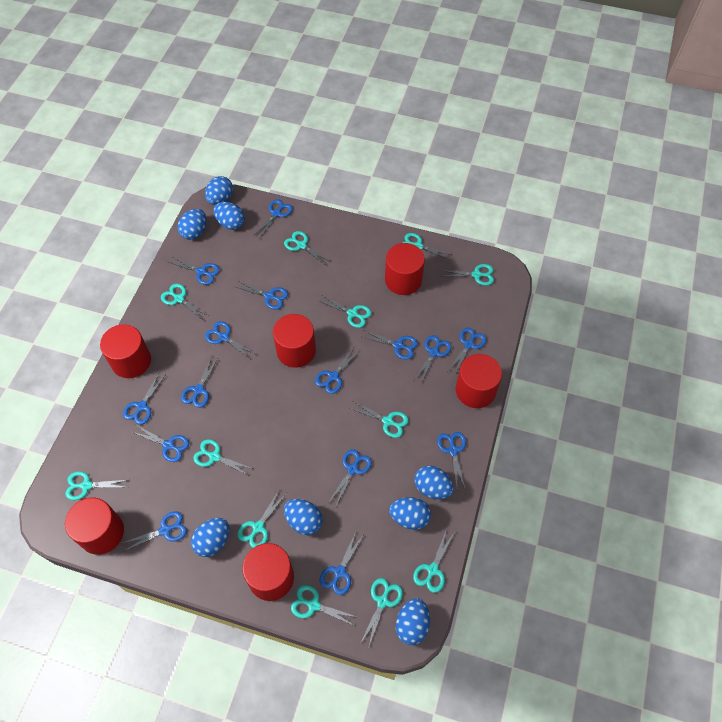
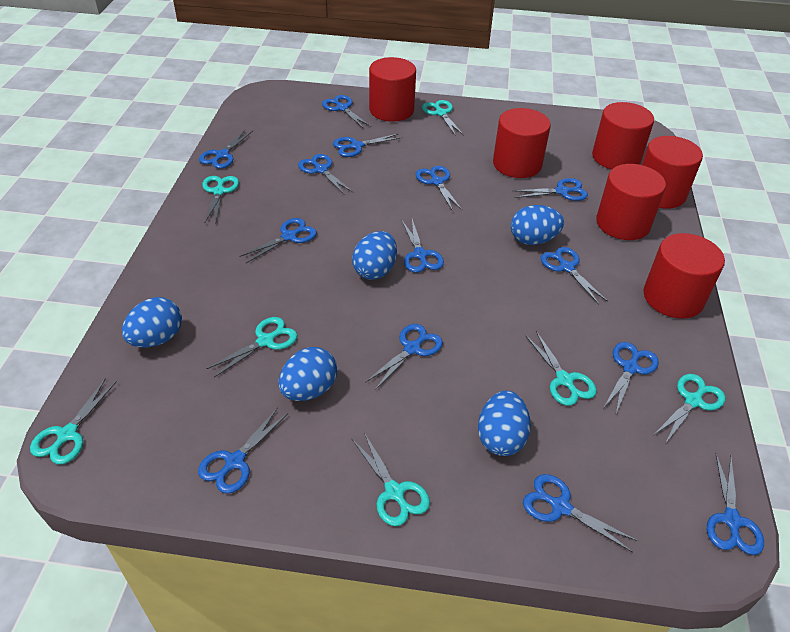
blue egg: [177,209,206,240] [191,518,229,557] [205,176,233,205] [213,202,245,230] [284,499,322,535] [389,497,431,530] [396,598,430,645] [414,466,454,499] = 8 -> [122,297,182,348] [278,347,337,401] [352,231,397,280] [478,391,531,456] [511,205,564,245] = 5
blue scissors: [120,512,187,552] [123,373,166,425] [132,425,189,462] [169,256,220,285] [181,356,219,408] [205,321,255,359] [234,281,288,310] [253,199,293,239] [315,347,359,394] [320,532,364,595] [328,449,372,506] [363,330,418,360] [414,335,451,385] [437,432,466,488] [448,328,486,374] = 15 -> [198,407,288,494] [199,130,253,169] [239,218,317,263] [298,154,353,195] [322,95,371,129] [333,133,403,157] [366,324,443,390] [402,219,444,273] [416,166,462,211] [512,178,588,201] [523,474,638,553] [540,247,608,304] [604,342,659,416] [707,454,764,555] = 14
turquoise scissors: [65,471,129,500] [161,284,208,321] [193,439,253,476] [238,489,286,548] [284,231,331,266] [291,585,359,626] [319,295,372,328] [350,401,409,438] [360,578,403,646] [402,233,452,260] [413,529,454,593] [440,264,494,286] = 12 -> [30,379,116,464] [202,176,239,223] [206,317,298,377] [352,433,430,526] [422,100,464,136] [525,331,597,406] [654,374,725,444] = 7

